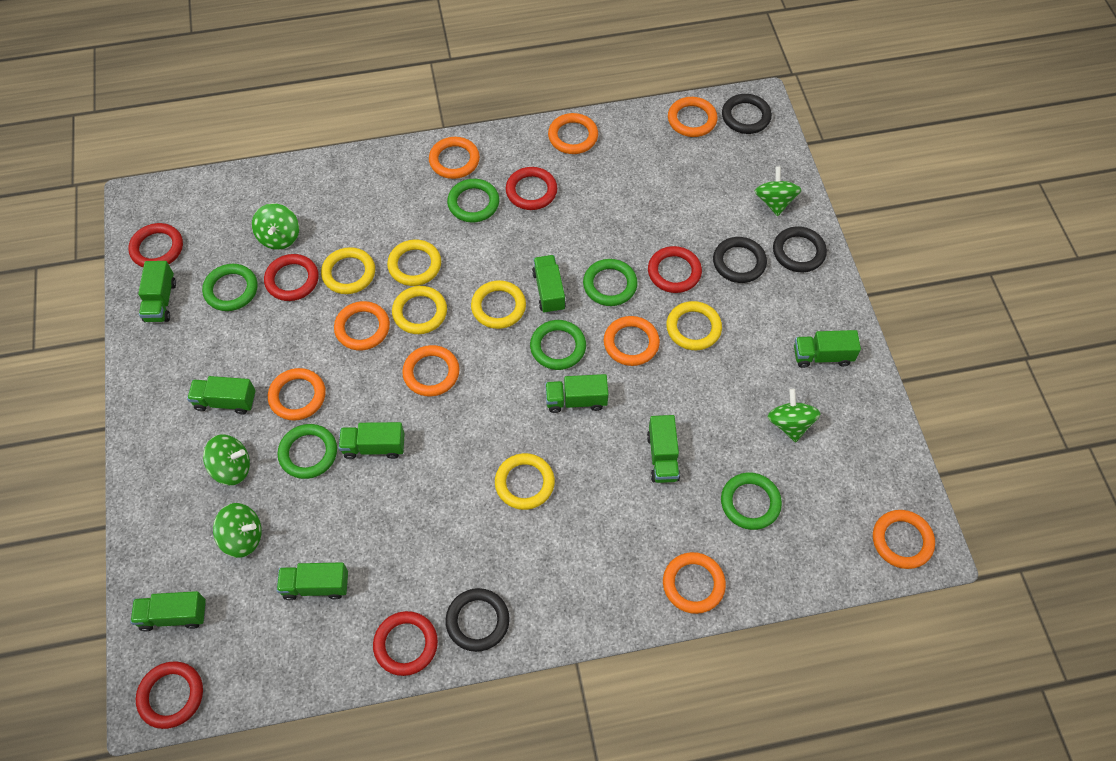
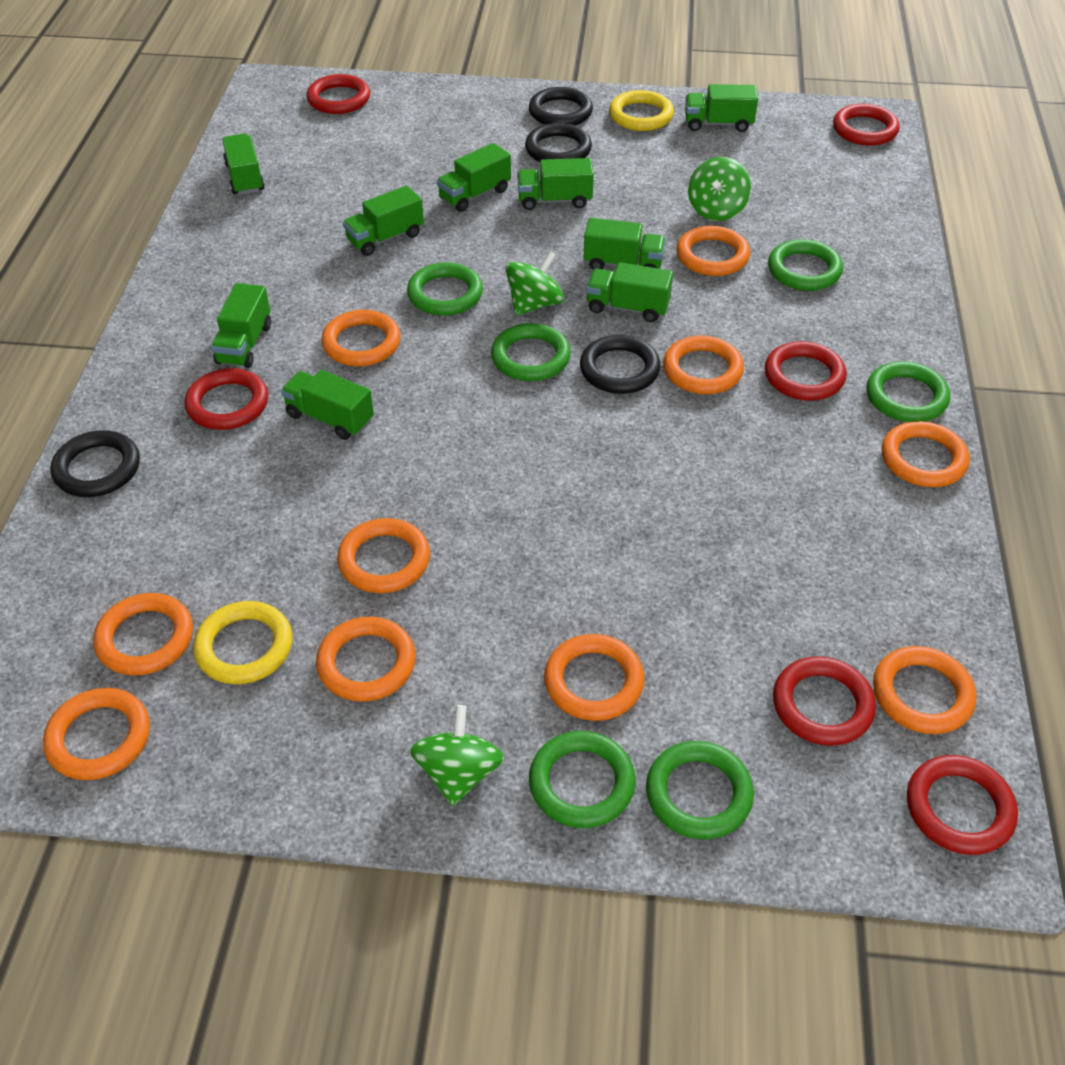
green spinning top: [203,435,250,485] [213,503,262,558] [252,203,299,250] [755,166,802,216] [768,389,820,442] = 5 -> [410,705,504,806] [505,251,564,316] [688,157,751,221] = 3
orange ring: [268,368,326,421] [334,301,390,350] [402,345,460,397] [429,137,480,179] [548,113,598,154] [604,316,660,366] [663,552,726,614] [668,97,718,137] [873,510,935,569] = 9 -> [43,688,150,780] [93,593,193,675] [316,617,415,702] [321,310,401,366] [337,518,430,593] [544,634,645,721] [663,335,744,394] [677,226,750,276] [873,646,976,734] [882,421,970,487] = 10
yellow ring: [321,247,375,294] [387,239,441,286] [392,286,447,334] [471,280,526,329] [495,453,555,510] [666,301,722,351] = 6 -> [193,601,292,684] [609,90,674,131] = 2

